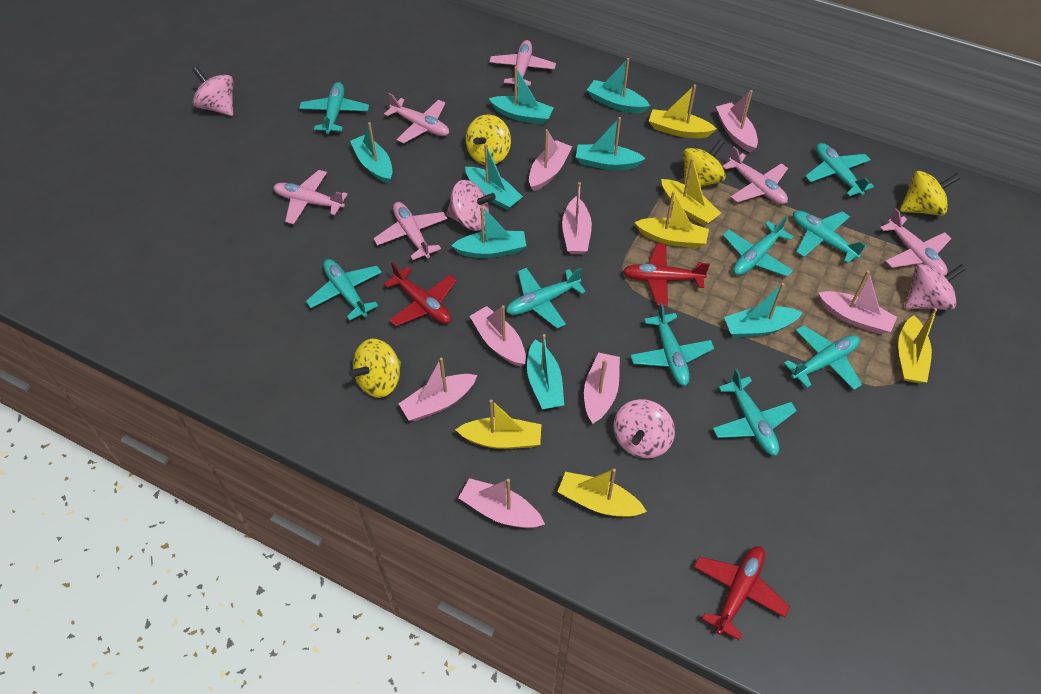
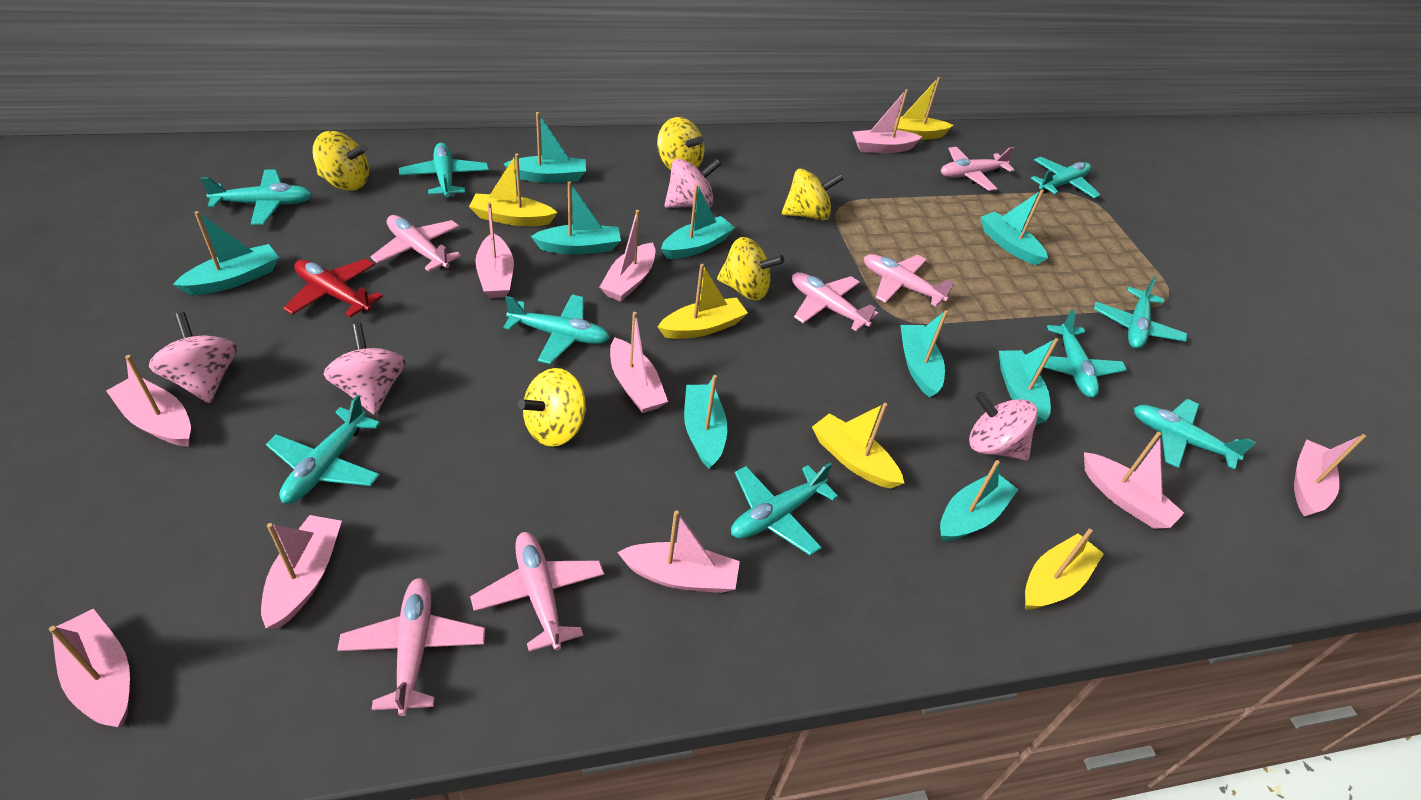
pink boat: [399,358,477,421] [458,478,545,528] [470,305,526,367] [529,129,572,191] [562,182,592,254] [584,352,620,424] [716,90,758,153] [818,271,897,334] = 8 -> [49,608,130,727] [106,355,191,447] [261,515,342,629] [475,202,514,298] [599,210,655,302] [610,312,668,413] [617,510,740,593] [853,89,922,153] [1084,432,1184,529] [1294,434,1366,517] = 10
red plane: [384,262,457,326] [623,243,710,307] [694,546,790,640] = 3 -> [283,258,383,318] = 1
turquoise boat: [350,122,392,184] [451,206,526,258] [465,144,523,210] [489,66,554,125] [527,334,564,409] [576,117,646,170] [587,58,650,113] [724,283,803,338] = 8 -> [173,211,279,295] [504,112,586,183] [531,181,621,255] [661,184,735,259] [684,375,728,469] [900,310,948,397] [940,460,1018,541] [981,189,1048,265] [999,338,1058,425] = 9
yellow boat: [455,400,541,449] [557,469,647,517] [635,191,709,248] [649,84,716,138] [661,158,721,226] [898,308,938,383] = 6 -> [469,153,558,226] [658,264,748,339] [812,403,904,489] [894,77,954,140] [1025,529,1104,610] = 5
yellow spinning top: [349,339,401,398] [466,115,511,165] [683,139,726,187] [900,171,960,216] = 4 -> [312,131,369,191] [518,368,586,447] [657,117,705,170] [717,237,784,301] [782,169,843,220] = 5

